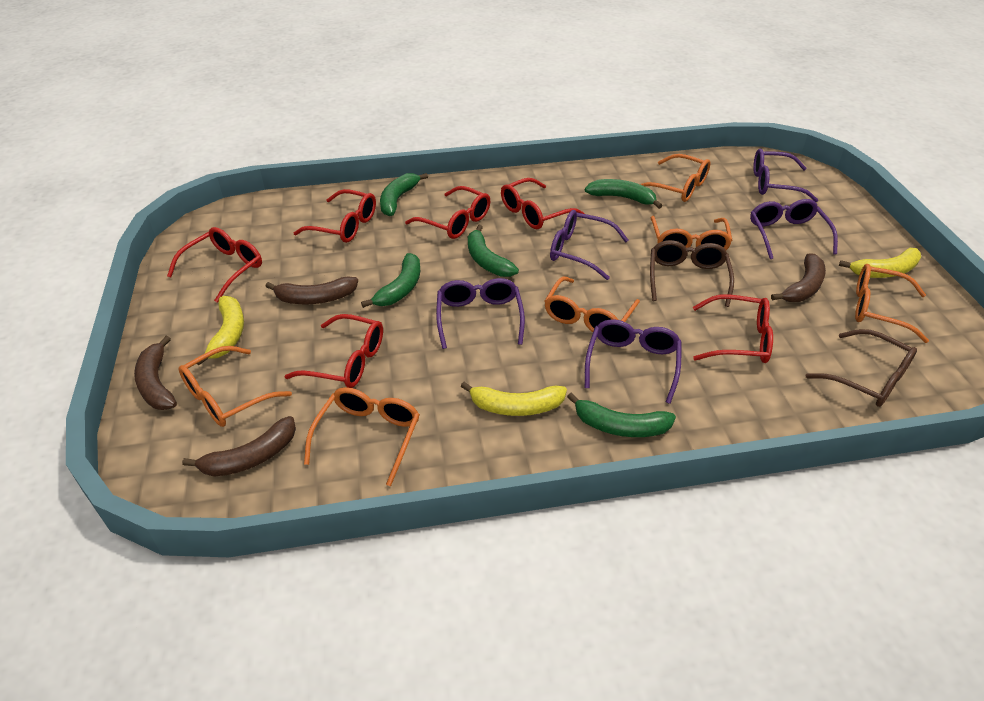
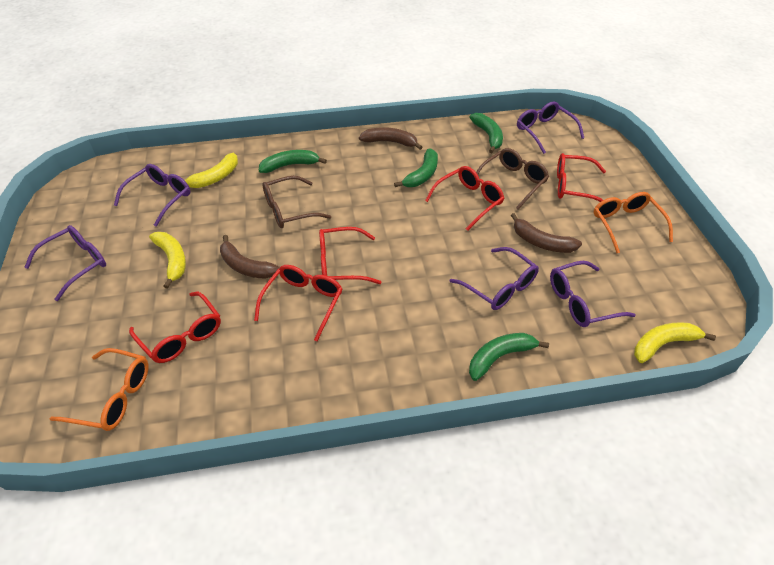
brown banana: [134,336,177,410] [182,416,296,477] [265,276,358,304] [771,253,826,302] = 4 -> [220,235,280,279] [359,127,422,150] [511,213,582,253] = 3
green banana: [361,253,420,308] [380,173,428,216] [468,225,519,277] [567,393,676,437] [585,179,662,209] = 5 -> [259,150,327,173] [394,149,438,187] [469,113,503,153] [469,333,549,381] = 4
orange glasses: [178,346,292,427] [304,387,420,486] [544,276,640,332] [640,154,710,202] [651,216,733,250] [855,264,929,343] = 6 -> [50,348,149,431] [593,192,673,253] = 2
red glasses: [167,227,262,303] [284,314,383,388] [294,189,376,243] [405,186,490,239] [501,178,585,229] [693,294,773,363] = 6 -> [129,292,221,363] [254,265,342,341] [319,227,382,284] [425,166,504,231] [557,153,606,202] = 5

